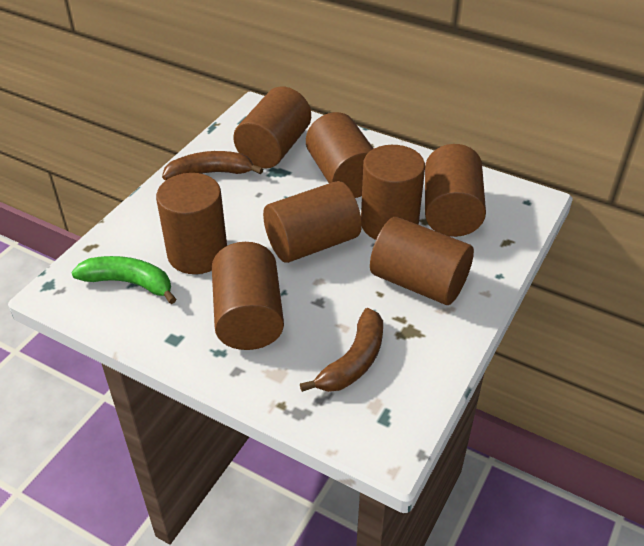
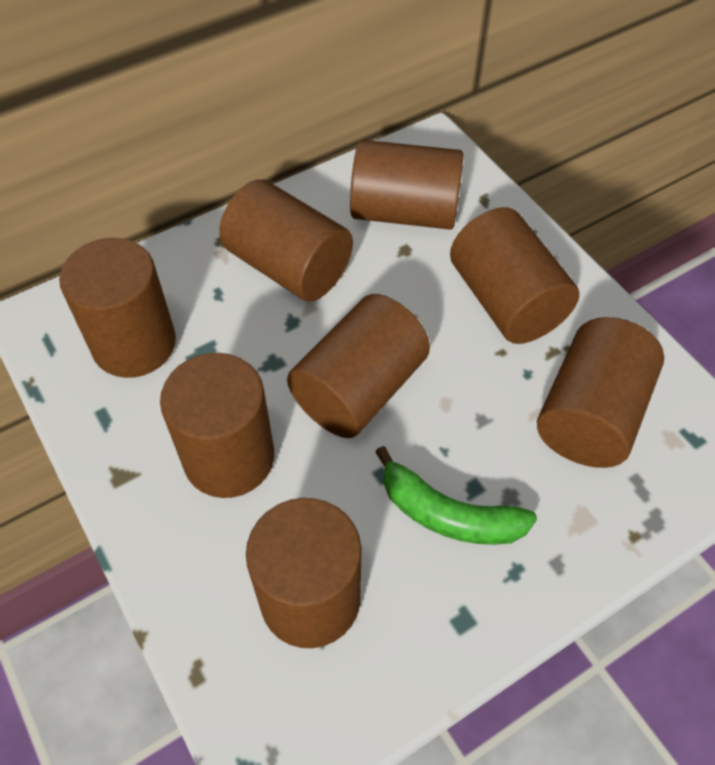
brown banana: [162,151,263,180] [300,308,383,392] = 2 -> none = 0

